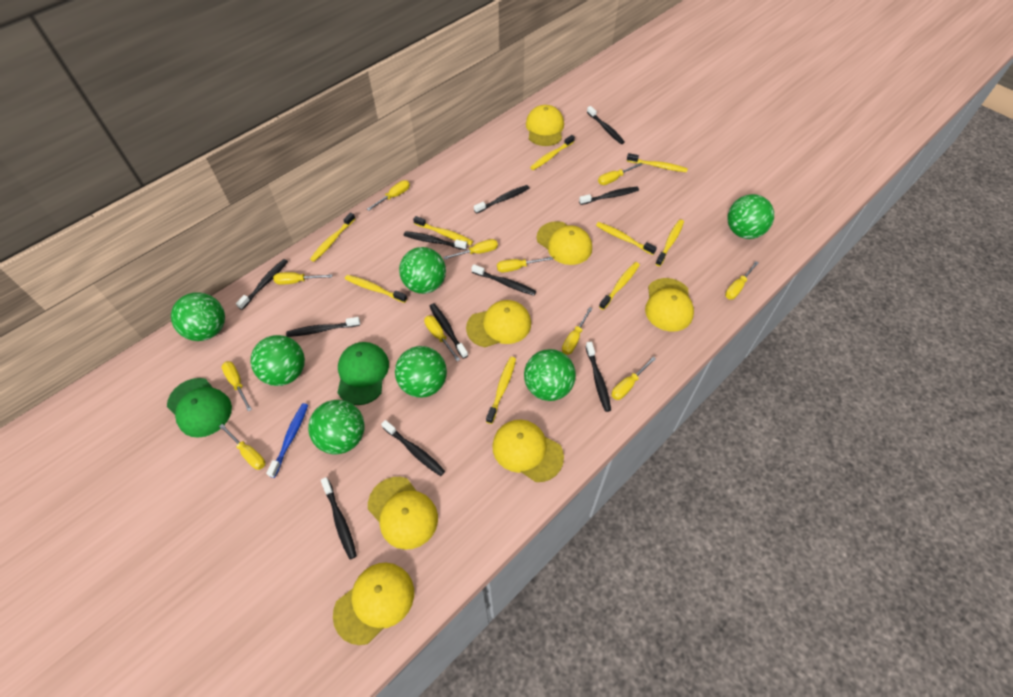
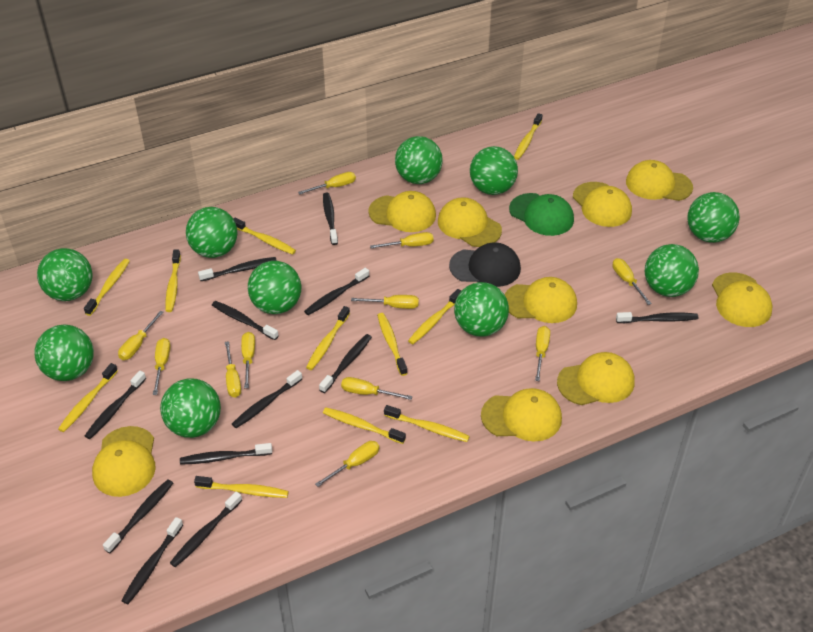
black cap: none = 0 -> [449,242,521,287] = 1
black toothbrush: [236,259,288,310] [286,317,360,337] [321,477,357,560] [381,420,445,476] [404,231,467,250] [430,303,468,359] [471,264,536,295] [474,185,529,214] [579,187,639,205] [585,342,611,412] [587,106,625,144] = 11 -> [85,371,146,439] [103,479,173,553] [121,517,183,604] [170,491,242,567] [180,443,272,465] [198,257,277,281] [212,301,279,340] [232,370,302,428] [304,268,369,315] [319,334,372,393] [323,193,338,245] [616,312,698,323] = 12
blue toothbrush: [266,403,308,478] = 1 -> none = 0
green ball: [171,292,225,341] [250,335,305,386] [308,400,365,454] [395,346,447,398] [399,247,446,294] [524,349,576,401] [727,194,774,239] = 7 -> [34,325,94,381] [37,248,93,301] [160,378,221,438] [186,207,237,258] [248,261,301,314] [395,136,443,184] [454,282,509,337] [470,146,518,195] [645,244,699,297] [687,192,740,243] = 10
green cap: [167,378,232,438] [337,342,389,405] = 2 -> [509,193,574,236] = 1
yellow cap: [333,563,414,645] [368,477,438,550] [466,300,531,347] [492,420,564,482] [526,105,564,146] [537,221,592,265] [645,278,694,332] = 7 -> [92,426,155,497] [368,191,436,232] [438,197,502,247] [481,388,562,441] [505,277,577,323] [557,352,635,405] [573,182,632,227] [626,160,693,201] [712,272,773,327] = 9
yellow toothbrush: [310,213,355,262] [345,275,407,303] [413,216,473,245] [486,357,516,424] [530,135,575,170] [596,222,657,255] [599,262,640,310] [627,153,688,172] [655,219,684,266] = 9 -> [58,363,118,432] [84,259,130,316] [165,249,181,312] [194,476,289,498] [233,218,296,255] [306,306,350,370] [323,408,406,444] [377,313,408,376] [384,405,470,442] [408,289,461,344] [514,113,543,160] = 11

